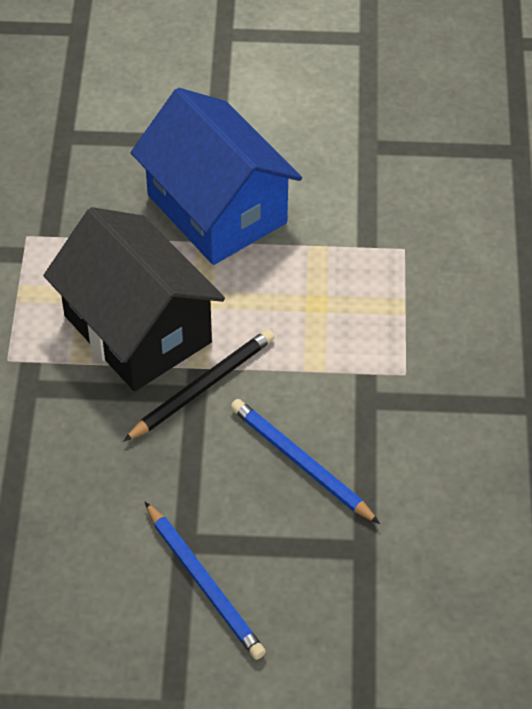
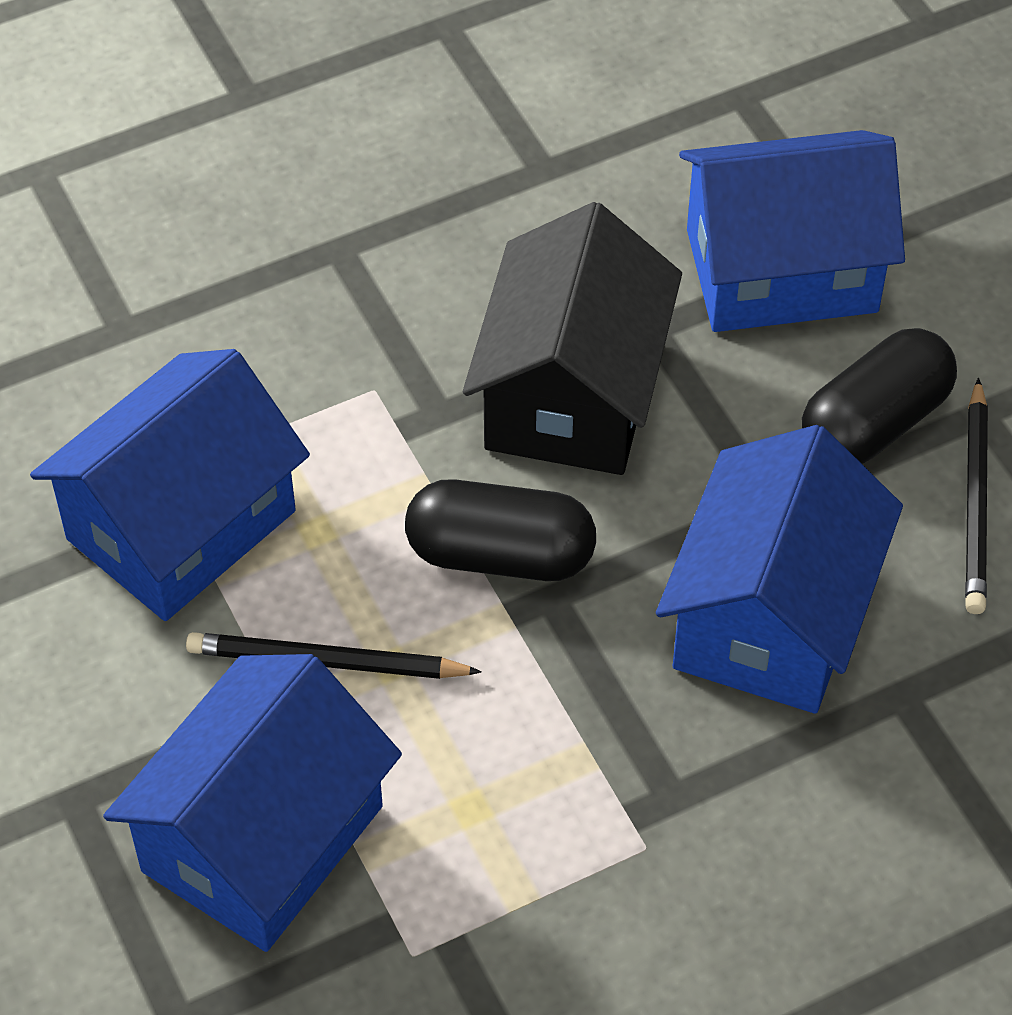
black capsule: none = 0 -> [405,479,596,581] [802,328,957,464] = 2
black pencil: [124,329,275,441] = 1 -> [186,632,482,679] [965,378,988,614] = 2
blue house: [131,88,302,265] = 1 -> [30,349,310,621] [103,654,402,952] [656,425,903,714] [679,130,905,332] = 4
blue pencil: [145,502,266,660] [231,399,380,524] = 2 -> none = 0

